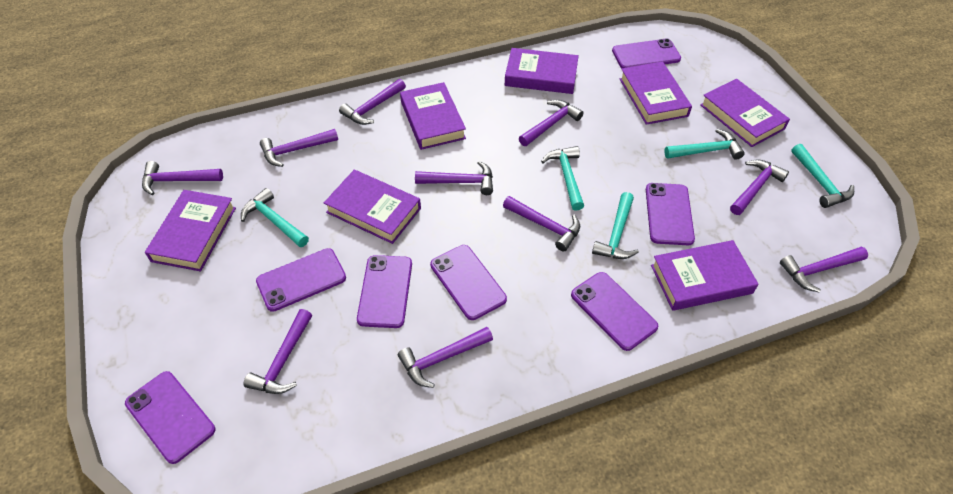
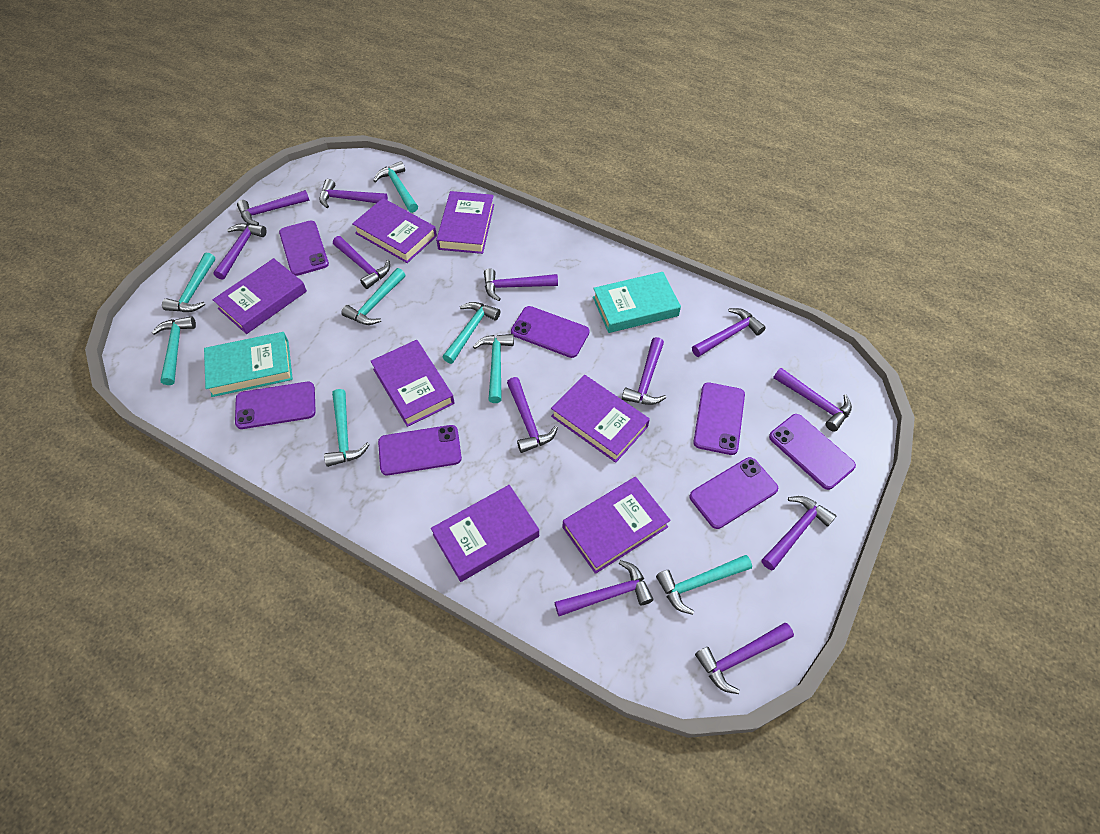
purple hammer: [142,161,223,195] [243,309,312,394] [260,129,338,167] [339,79,406,125] [398,327,493,388] [415,161,493,195] [503,196,580,252] [519,100,584,146] [730,160,789,215] [780,247,868,292] = 10 -> [213,223,266,280] [237,190,310,225] [319,179,388,208] [333,236,390,289] [484,268,558,301] [507,377,558,453] [555,560,653,616] [622,337,666,405] [692,308,766,357] [695,623,794,694] [762,496,836,570] [773,368,852,432] = 12
turquoise book: none = 0 -> [204,332,293,397] [593,272,681,333] = 2
turquoise hammer: [241,188,309,247] [541,146,584,211] [592,192,639,259] [664,129,745,160] [791,144,854,208] = 5 -> [151,316,196,385] [162,253,215,312] [324,389,370,467] [341,268,405,325] [374,161,418,213] [443,302,500,364] [473,334,514,403] [656,555,752,615] = 8

